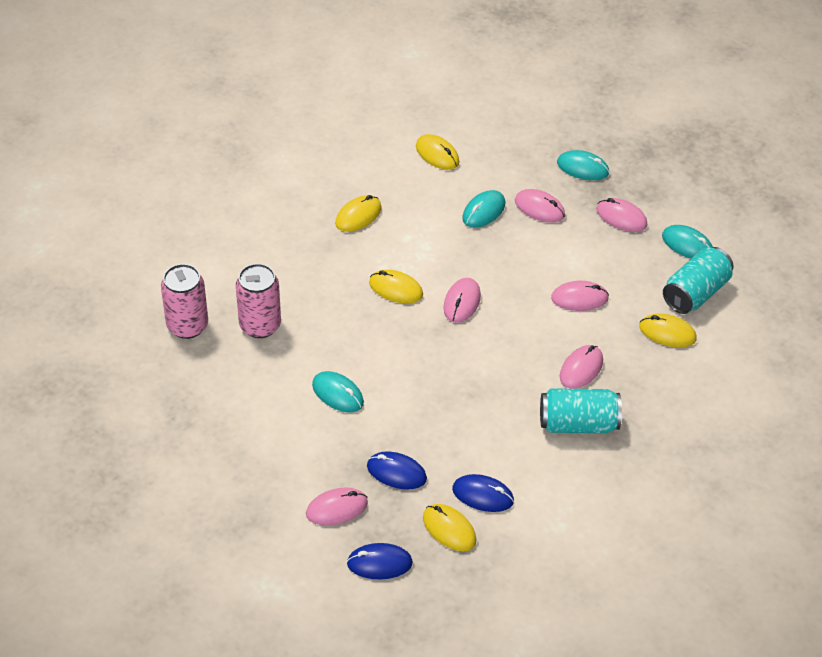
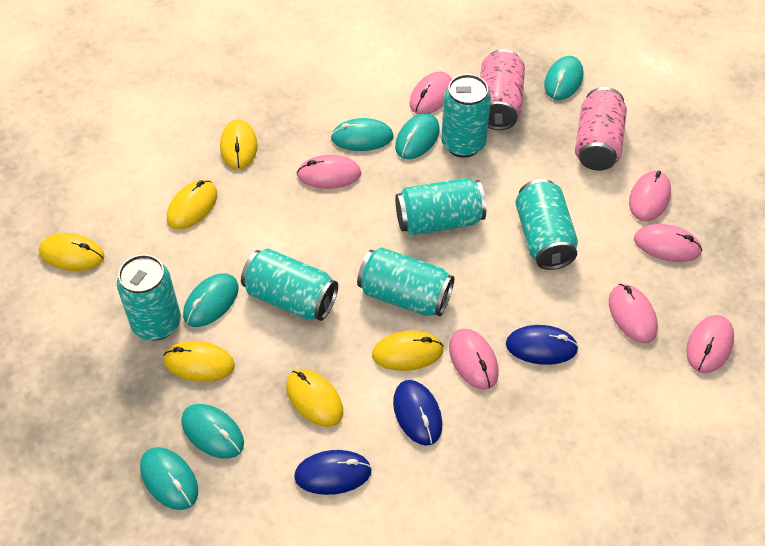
pink mouse: [306,487,368,526] [443,278,481,323] [515,189,565,223] [551,281,609,311] [560,345,603,389] [596,198,647,232] = 6 -> [297,155,361,189] [409,72,452,114] [449,328,499,390] [609,284,658,343] [629,171,671,221] [634,224,702,262] [686,315,734,373] = 7
turquoise can: [540,388,622,433] [663,247,734,314] = 2 -> [117,254,181,341] [241,248,338,321] [357,247,454,316] [395,178,486,235] [441,74,491,158] [515,179,578,270] = 6
turquoise mouse: [312,371,364,412] [462,190,505,228] [557,150,610,180] [662,225,713,259] = 4 -> [140,447,198,510] [181,404,244,459] [183,273,239,327] [331,118,394,151] [395,113,440,159] [544,56,583,100] = 6
yellow mouse: [335,195,382,232] [369,270,423,303] [416,134,459,170] [423,504,476,551] [639,314,697,348] = 5 -> [39,233,105,271] [163,341,235,382] [167,180,217,229] [220,119,257,170] [286,369,343,427] [372,330,444,371] = 6

